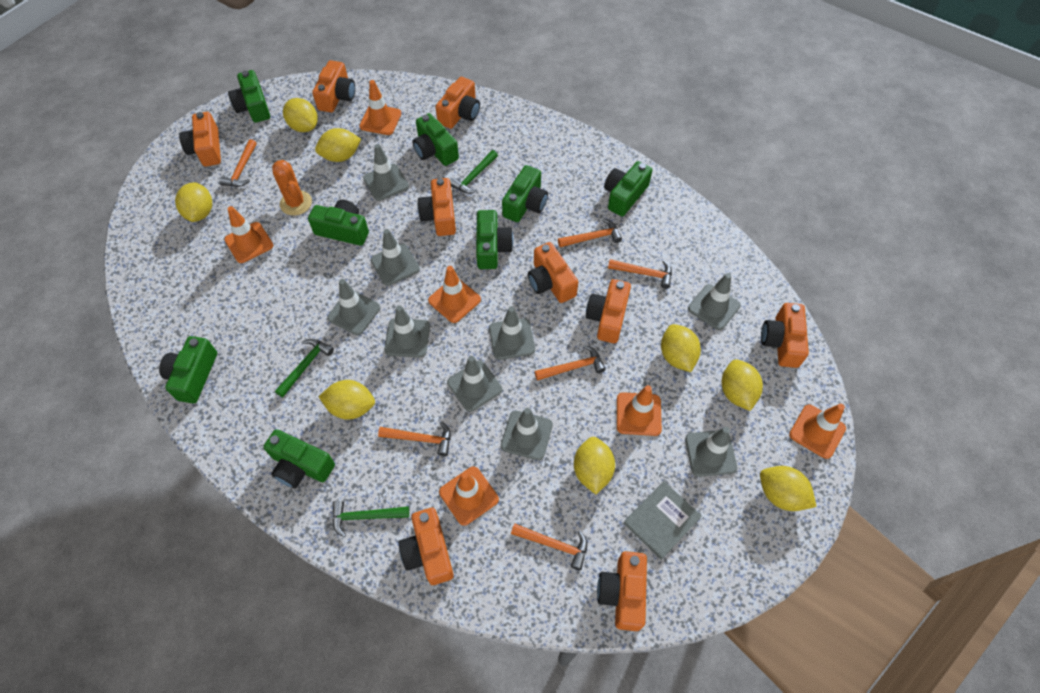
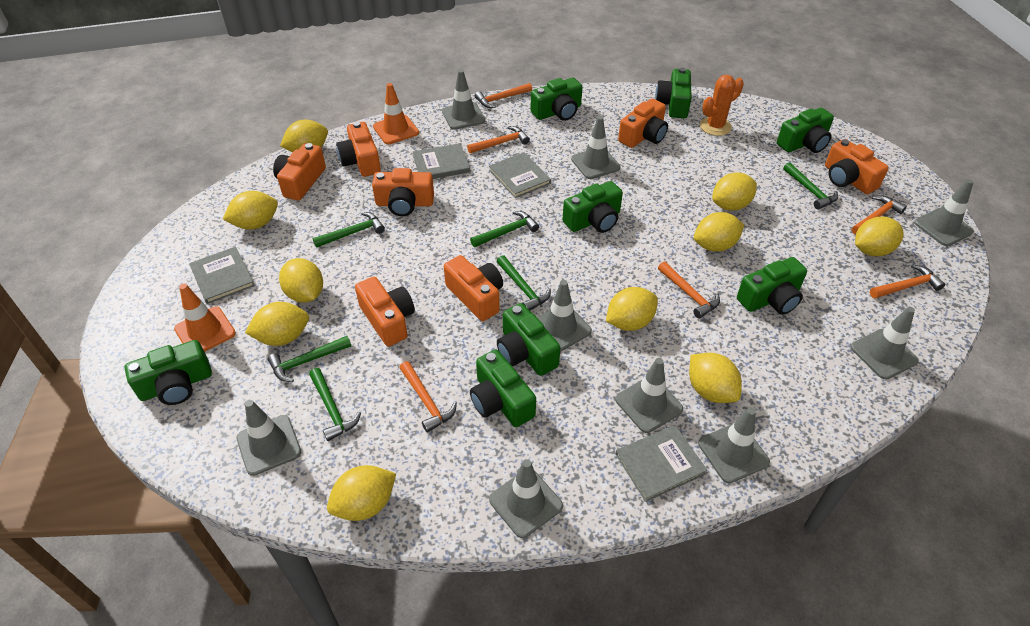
green hammer: [275,339,334,397] [332,500,409,537] [450,150,498,194] = 3 -> [268,336,351,382] [309,368,361,441] [312,212,385,248] [470,211,539,247] [497,255,551,311] [783,162,838,210] = 6
grey book: [624,481,702,560] = 1 -> [189,247,255,304] [413,143,470,179] [489,152,551,198] [615,425,707,502] = 4
orange camera: [179,112,221,167] [312,60,355,112] [399,508,454,585] [417,178,456,236] [436,77,480,129] [528,242,578,303] [586,279,631,343] [597,551,647,631] [761,303,809,368] = 9 -> [273,143,326,200] [336,121,381,177] [355,277,415,346] [372,168,434,216] [444,255,503,321] [618,99,668,148] [825,139,889,194] = 7
orange traffic cone: [224,206,273,263] [360,80,401,135] [428,266,481,323] [439,466,499,526] [617,385,662,436] [789,404,846,459] = 6 -> [174,284,236,352] [373,83,419,144] = 2
yellow lemon: [175,182,212,222] [283,98,318,132] [315,128,361,162] [319,380,375,420] [574,437,615,494] [661,324,701,372] [722,359,763,411] [760,466,817,511] = 8 -> [223,191,278,230] [245,302,309,346] [279,258,323,303] [280,119,328,153] [327,465,396,521] [606,287,658,331] [689,353,742,403] [694,212,744,252] [712,172,757,211] [855,217,903,256] = 10

